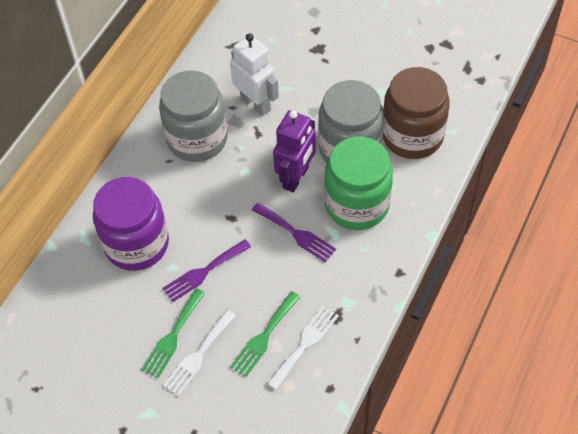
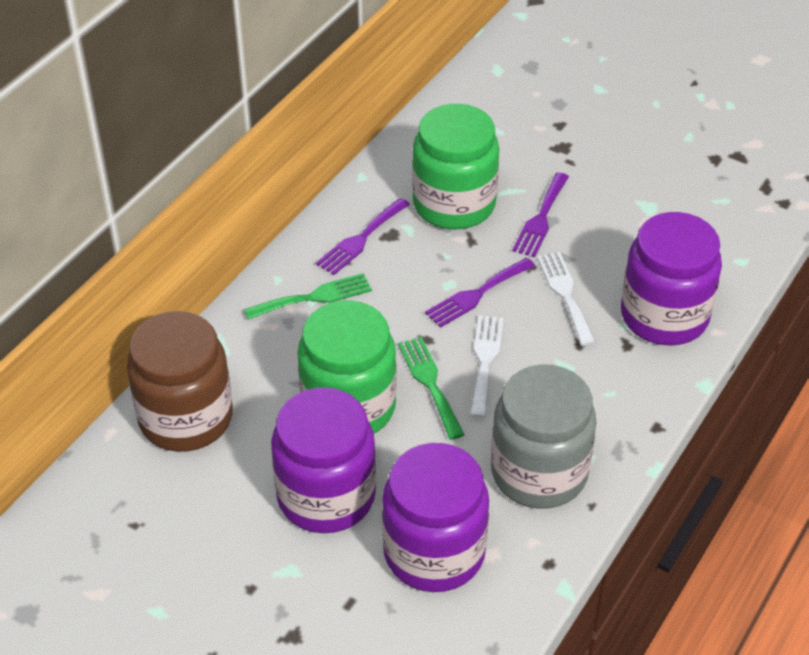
green jar: [324,137,393,230] = 1 -> [297,301,397,433] [412,104,499,229] = 2
grey jar: [159,70,228,162] [318,80,384,163] = 2 -> [491,364,596,509] = 1
purple fork: [162,239,251,302] [252,203,336,262] = 2 -> [316,198,410,275] [425,258,535,328] [512,172,569,257] = 3
purple jar: [93,177,169,271] = 1 -> [271,388,376,533] [382,443,489,592] [621,212,722,345] = 3
purple robot: [273,110,316,193] = 1 -> none = 0
white robot: [230,33,279,116] = 1 -> none = 0

